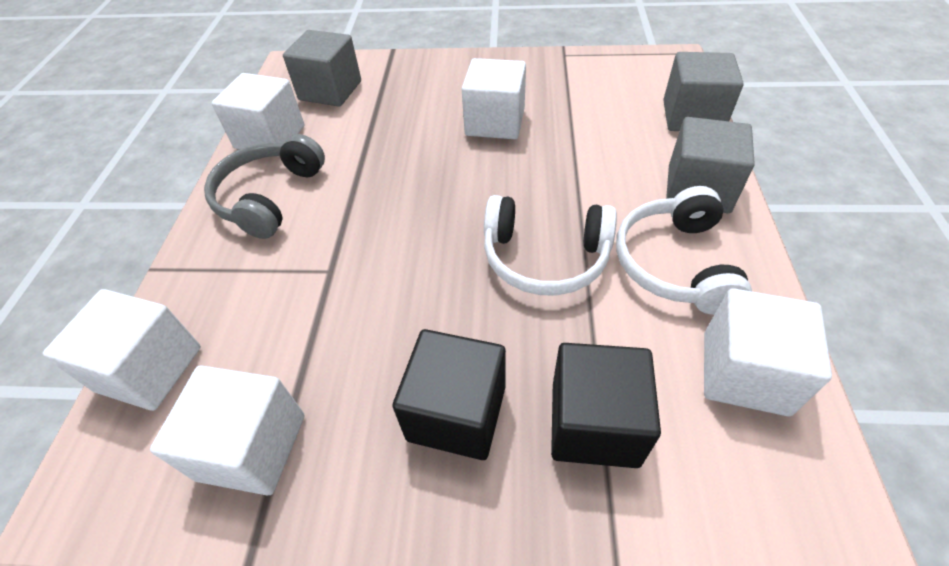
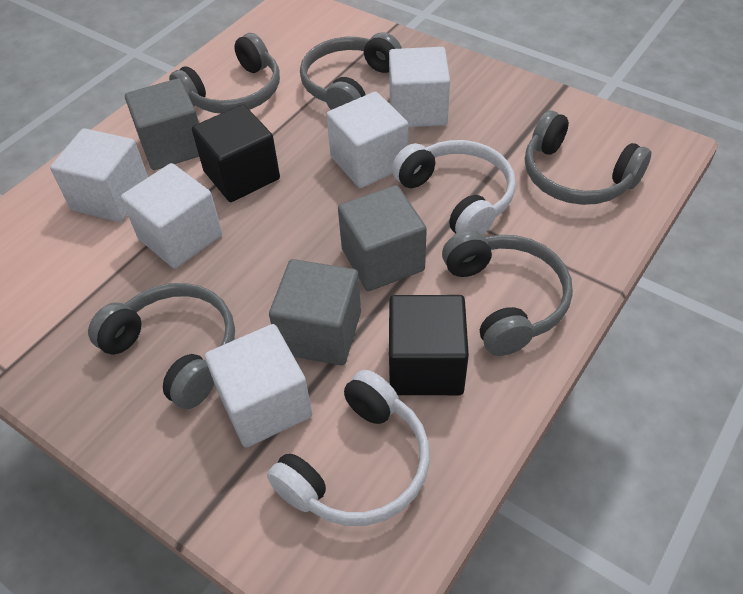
grey headphones: [204,134,325,239] = 1 -> [88,283,235,409] [169,33,280,113] [300,32,402,110] [442,231,573,356] [525,110,651,205] = 5

